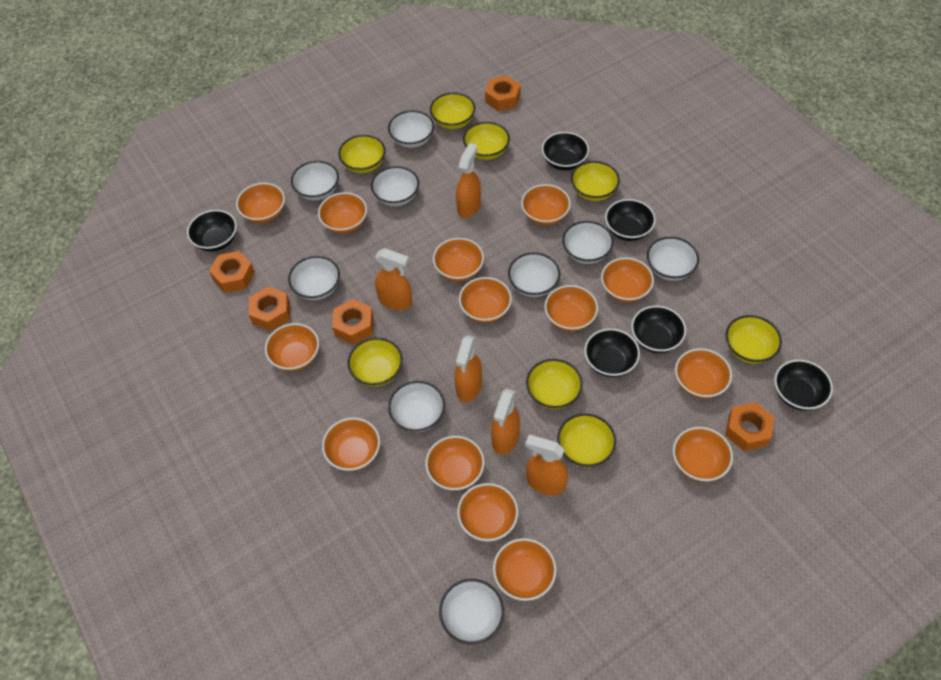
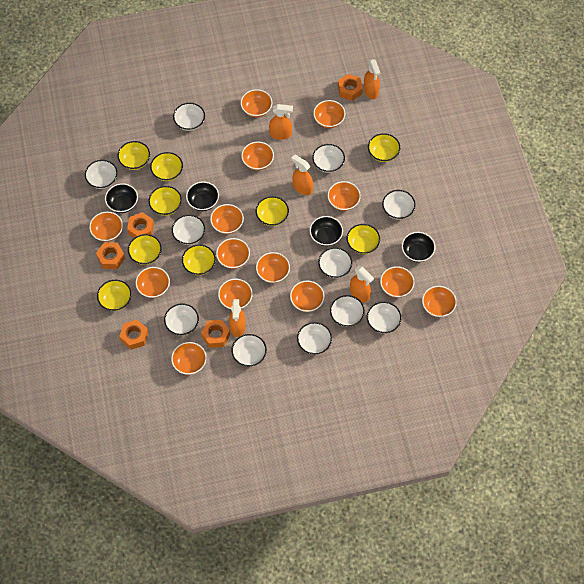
black bowl: [187,210,237,252] [542,132,589,170] [584,328,640,377] [605,199,656,241] [631,306,686,353] [774,359,833,411] = 6 -> [105,183,138,213] [186,181,219,211] [310,216,343,246] [402,232,436,262] = 4
white bowl: [288,256,340,300] [291,161,339,200] [371,166,419,206] [388,110,434,148] [388,381,445,432] [439,579,504,644] [508,252,560,297] [562,221,614,264] [647,237,699,281] = 9 -> [85,160,118,189] [164,303,199,335] [172,215,205,245] [173,103,205,131] [231,334,267,367] [297,322,332,355] [312,144,345,173] [318,247,352,278] [330,295,365,327] [367,302,402,334] [382,190,416,220] = 11
yellow bowl: [338,135,386,173] [347,338,403,387] [430,92,475,129] [463,122,510,160] [526,359,583,409] [557,413,616,467] [571,161,620,201] [726,315,782,364] = 8 -> [97,280,132,311] [117,141,150,170] [128,234,162,265] [148,186,182,216] [150,152,183,181] [182,244,216,275] [256,196,289,226] [347,224,380,254] [368,133,400,162] = 9

